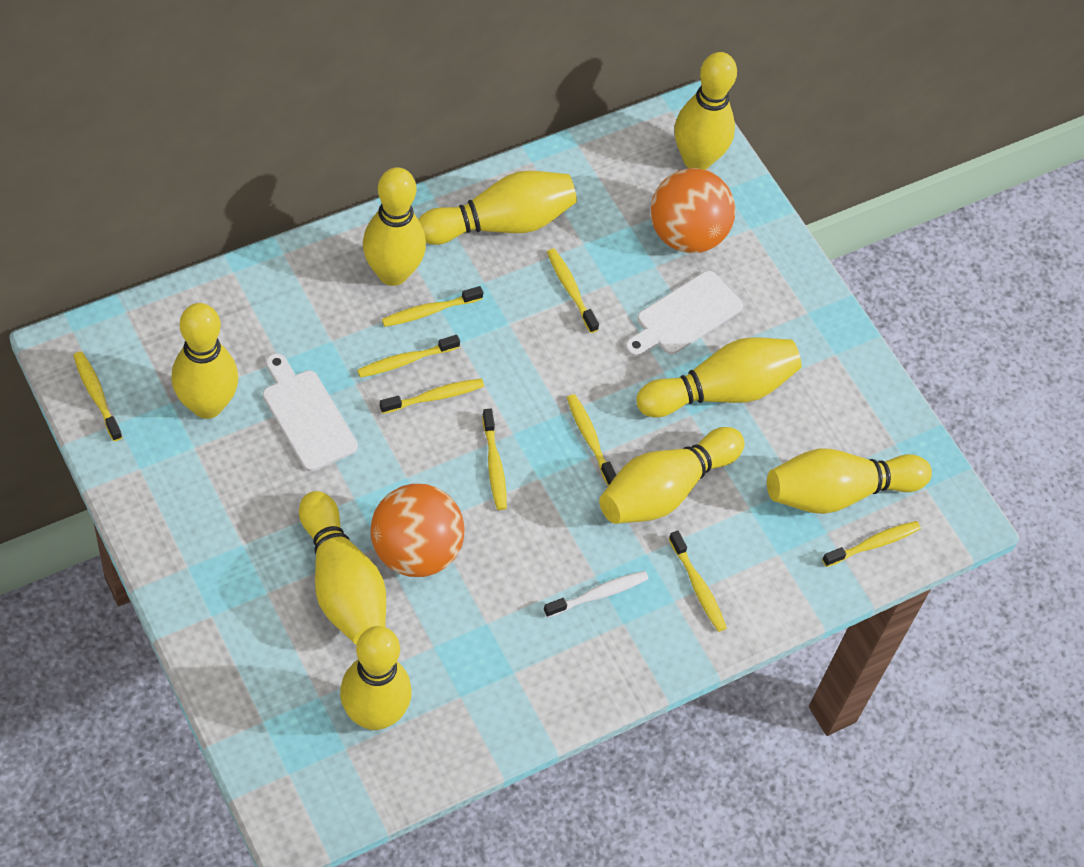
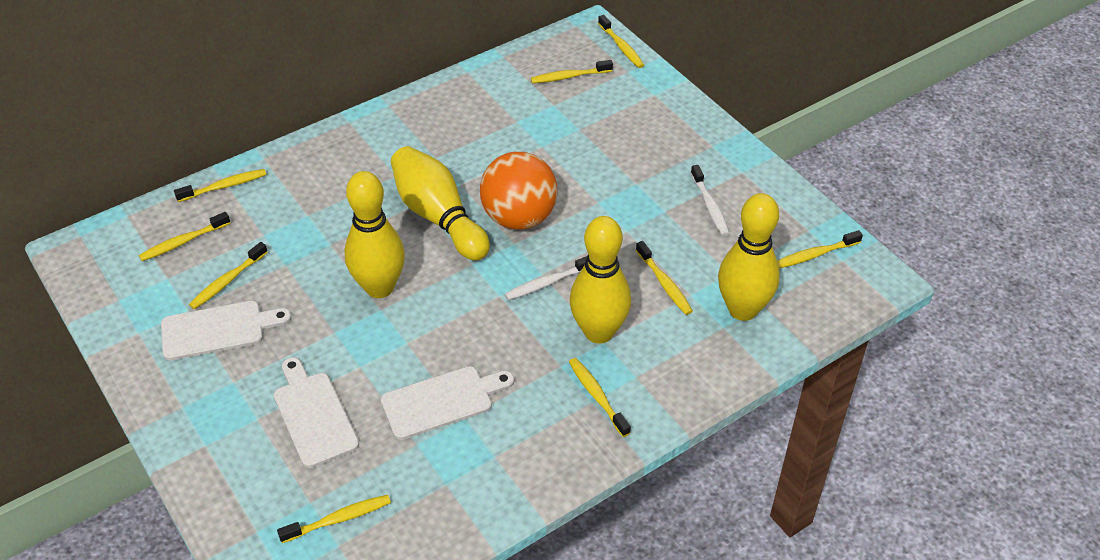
orange ball: [371,484,464,577] [651,168,735,253] = 2 -> [480,152,558,230] = 1
white cutting board: [263,353,358,471] [625,271,743,357] = 2 -> [161,301,292,361] [274,357,359,468] [381,366,514,440] = 3
white toothbrush: [544,571,648,618] = 1 -> [505,256,587,300] [691,165,730,236] = 2
yellow bowling pin: [171,303,239,419] [299,491,386,645] [340,626,411,730] [363,167,426,286] [418,171,577,245] [599,427,744,524] [636,337,802,417] [674,52,737,170] [767,449,932,514] = 9 -> [344,171,405,298] [391,146,490,261] [570,216,631,344] [718,193,780,321] = 4

